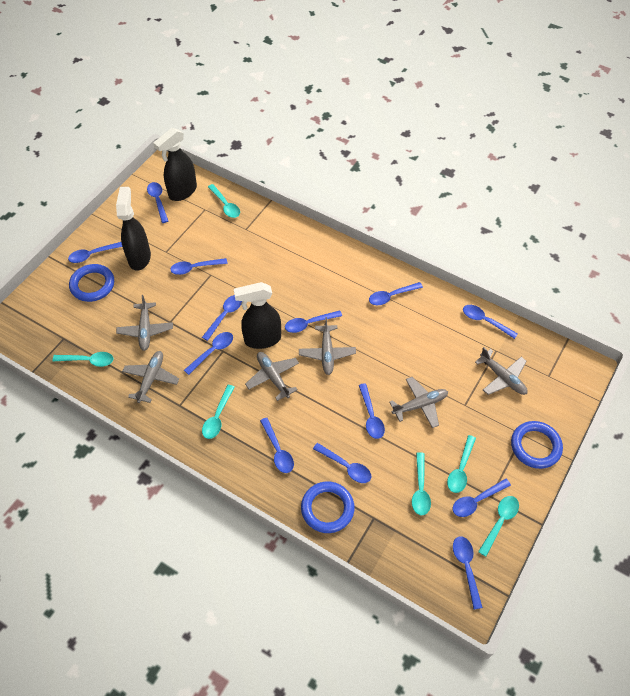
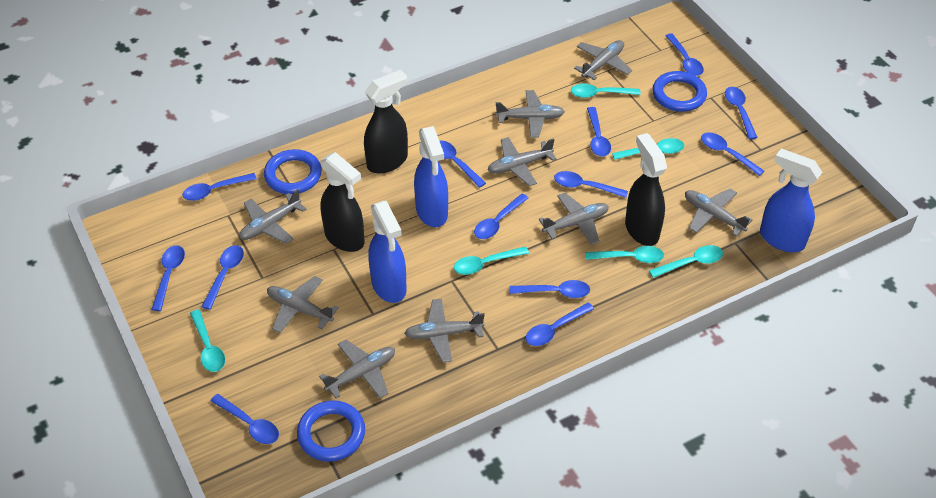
blue spray bottle: none = 0 -> [369,201,407,303] [414,126,448,227] [760,148,822,252] = 3
grey plane: [116,295,173,351] [122,351,179,403] [245,352,299,401] [299,317,356,375] [389,377,448,428] [475,347,528,395] = 6 -> [239,189,306,244] [267,276,339,333] [319,340,395,398] [404,299,485,362] [488,137,557,186] [495,90,565,138] [539,193,609,245] [574,40,632,80] [685,189,753,236] = 9

